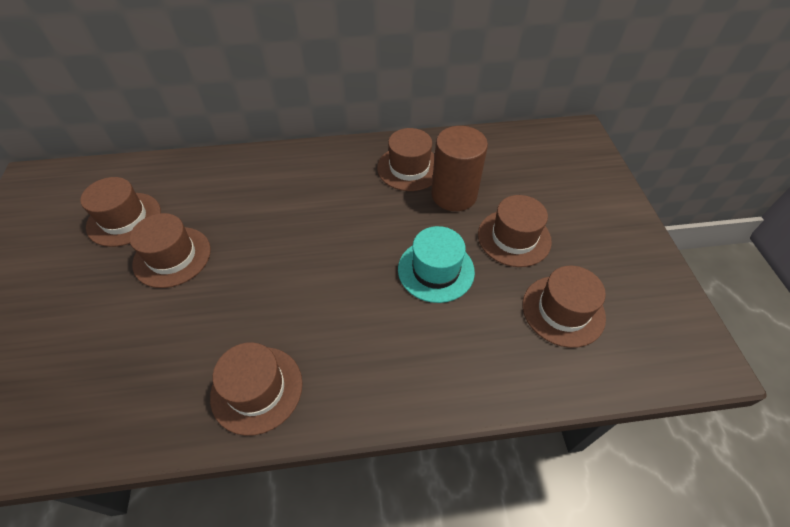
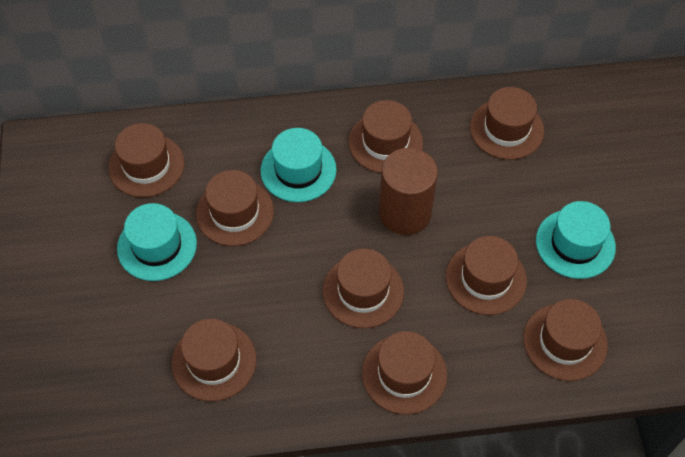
brown hat: [80,177,161,247] [129,213,211,288] [210,342,303,436] [377,128,435,191] [478,195,552,267] [523,266,606,348] = 6 -> [108,123,185,197] [171,319,256,401] [196,170,274,246] [323,249,404,328] [349,100,423,173] [362,331,447,415] [446,236,527,315] [470,87,544,160] [523,299,608,381] = 9
turquoise hat: [398,226,475,303] = 1 -> [117,203,197,281] [261,128,337,202] [536,201,616,279] = 3

